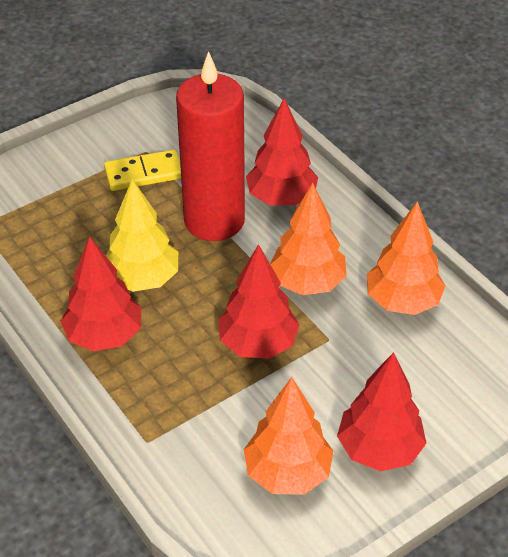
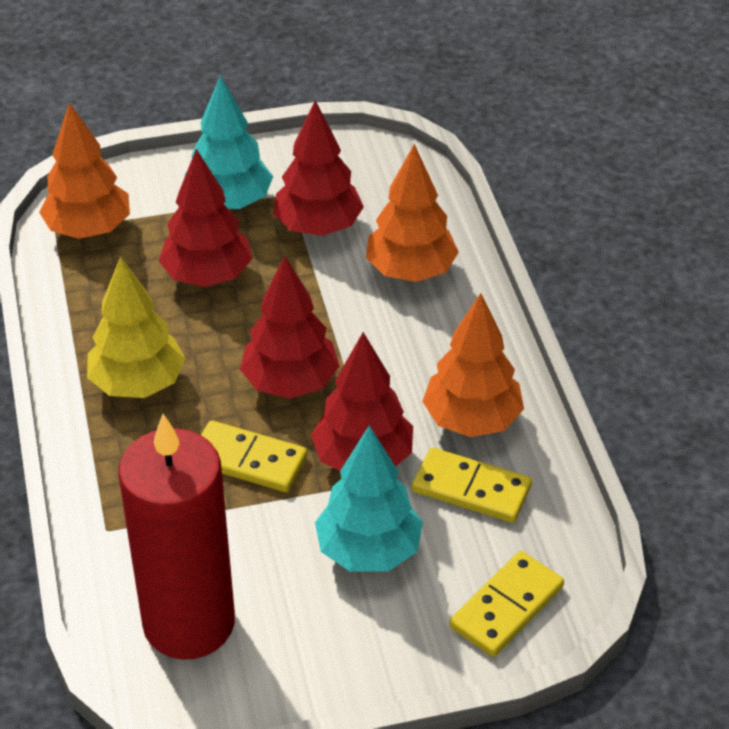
turquoise tree: none = 0 -> [184,76,273,209] [315,425,423,572] = 2
yellow domino: [104,150,181,191] = 1 -> [201,420,307,492] [412,447,532,523] [449,551,564,657] = 3

